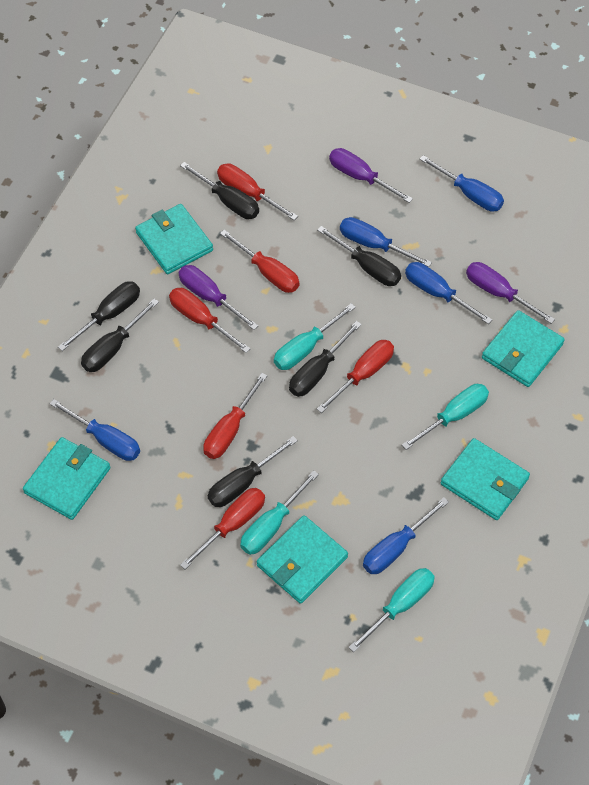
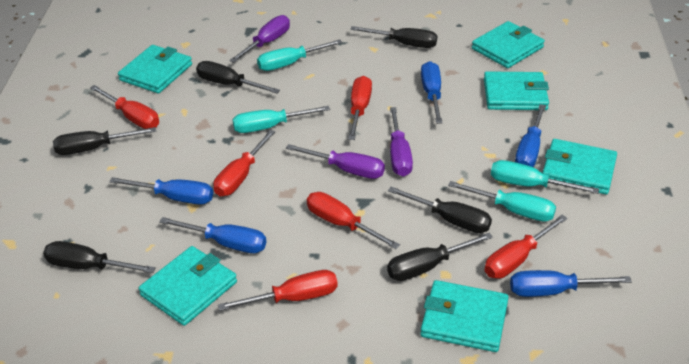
turquoise wallet: [23,437,111,520] [135,204,213,274] [257,515,348,604] [441,438,530,520] [482,310,565,387] = 5 -> [118,45,192,93] [139,246,237,326] [420,280,509,352] [472,21,545,68] [484,71,549,110] [542,139,617,195] = 6

